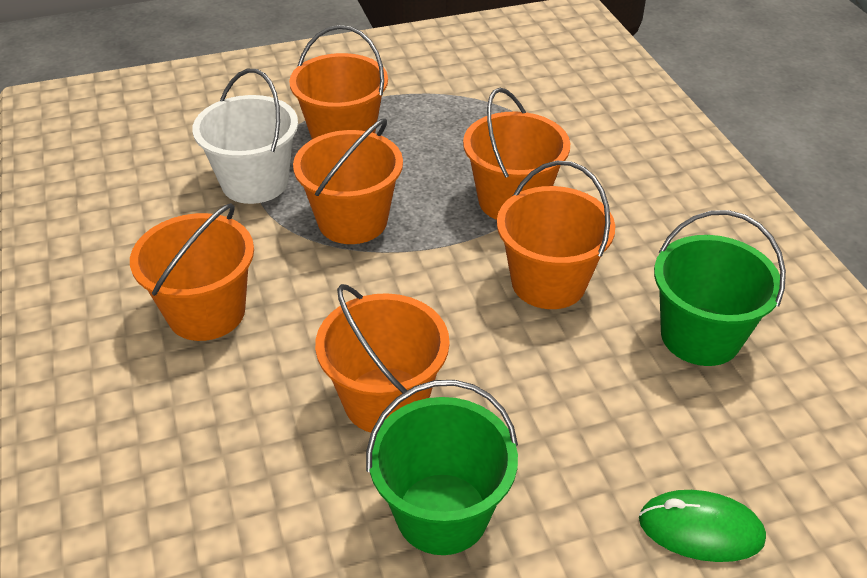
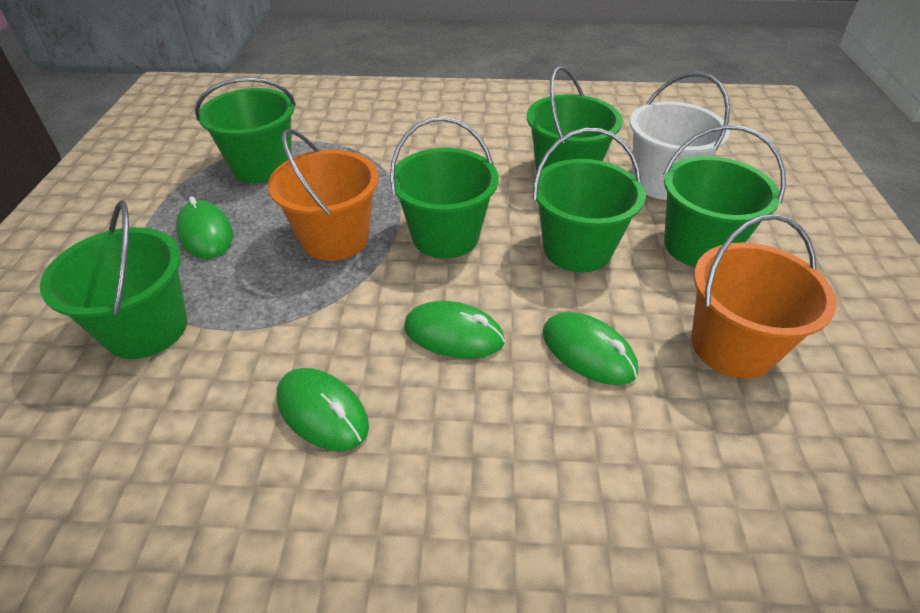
green bucket: [366,380,518,555] [654,210,786,366] = 2 -> [40,200,187,359] [195,77,296,183] [390,117,499,259] [527,66,623,173] [533,128,646,272] [664,125,786,267] = 6
green mouse: [639,490,766,562] = 1 -> [176,196,233,259] [277,368,369,451] [404,301,505,359] [543,312,638,385] = 4
orange bucket: [130,203,254,341] [289,25,388,139] [293,118,403,244] [315,284,450,433] [463,88,570,220] [497,161,615,309] = 6 -> [268,129,379,261] [691,214,837,379] = 2

